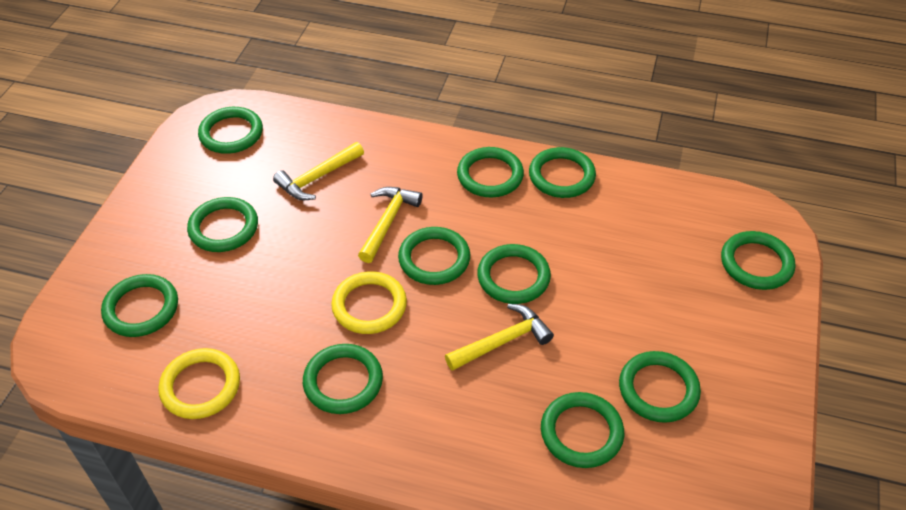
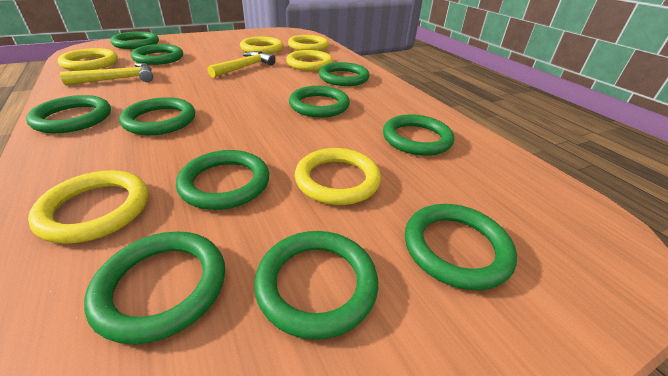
yellow hammer: [273,142,364,200] [358,187,423,263] [445,304,554,371] = 3 -> [60,63,153,85] [208,51,276,78] = 2
yellow ring: [158,348,240,419] [331,271,407,334] = 2 -> [28,170,148,244] [58,48,118,71] [240,36,283,54] [286,50,333,71] [288,35,329,51] [295,148,381,205] = 6

